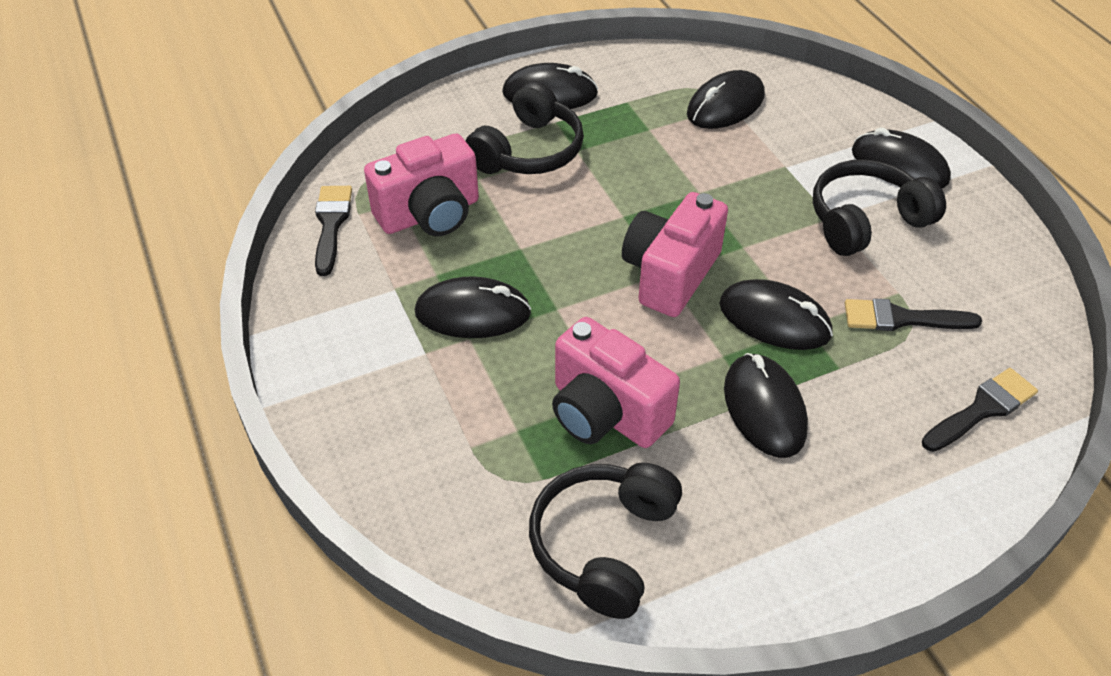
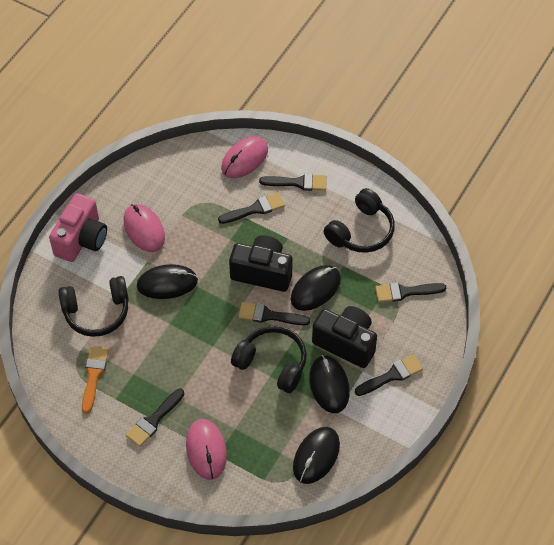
black brush: [315,186,352,276] [845,298,982,331] [922,368,1038,452] = 3 -> [126,389,184,447] [218,192,285,224] [238,302,310,325] [259,173,327,191] [355,355,423,396] [375,283,446,302] = 6
black camera: none = 0 -> [229,235,293,292] [312,306,377,368] = 2
black mouse: [415,276,531,338] [502,63,598,109] [687,70,765,129] [719,279,833,350] [724,353,808,458] [852,127,951,189] = 6 -> [137,264,198,299] [291,265,341,311] [293,427,340,484] [309,355,350,413] = 4
orange brush: none = 0 -> [82,346,109,414] = 1
pink camera: [364,134,479,236] [552,317,680,448] [622,192,728,317] = 3 -> [49,193,107,262] = 1
pink mouse: none = 0 -> [124,204,165,252] [186,419,227,480] [221,136,268,178] = 3

